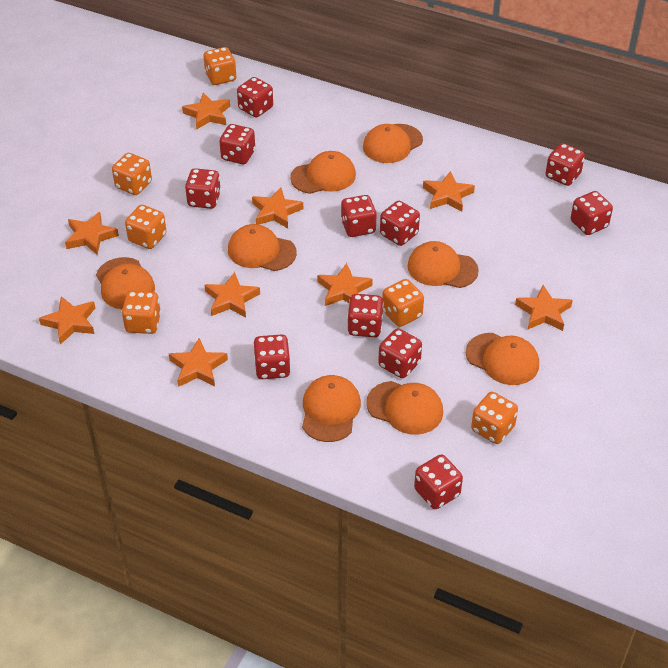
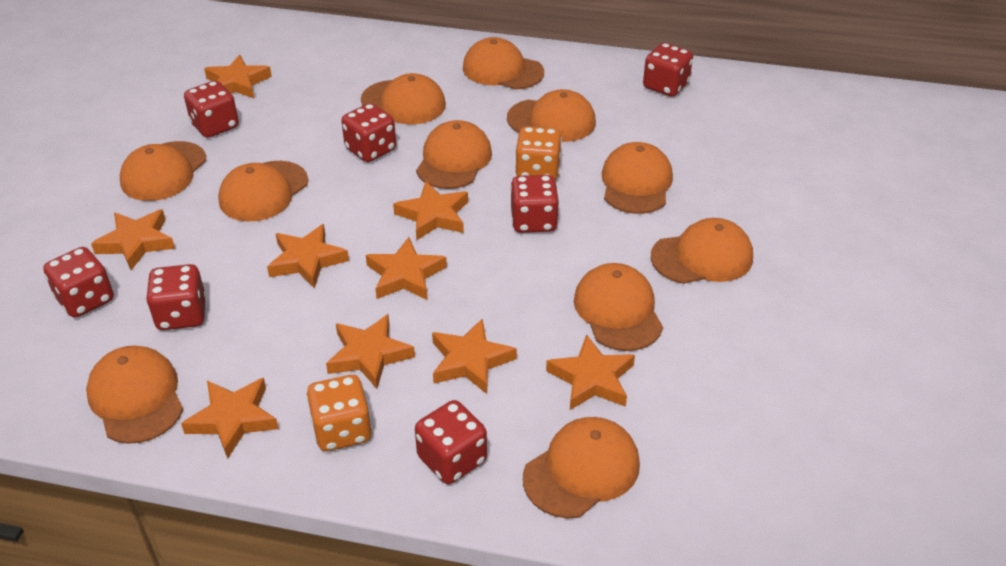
orange cap: [96,257,155,309] [228,224,297,271] [290,151,356,194] [302,375,361,442] [363,124,423,163] [366,381,443,435] [407,241,479,288] [466,333,539,385] = 8 -> [86,345,183,444] [120,141,206,201] [218,161,308,221] [361,73,446,124] [416,120,492,189] [463,37,544,90] [507,89,596,142] [523,417,640,518] [574,263,663,351] [602,142,673,214] [651,218,753,284] = 11
orange dice: [112,153,152,195] [121,291,161,334] [125,205,166,249] [204,47,237,85] [382,279,424,327] [471,392,518,444] = 6 -> [306,375,372,451] [515,126,562,180] = 2
red dice: [185,168,221,209] [219,124,255,164] [237,77,273,118] [253,334,291,379] [341,195,377,237] [347,294,384,337] [378,328,422,378] [380,201,420,246] [414,454,463,509] [546,143,585,186] [571,191,613,235] = 11 -> [43,247,114,318] [146,264,206,330] [184,81,239,138] [341,103,396,162] [415,400,487,484] [510,175,559,233] [643,43,693,97] = 7

